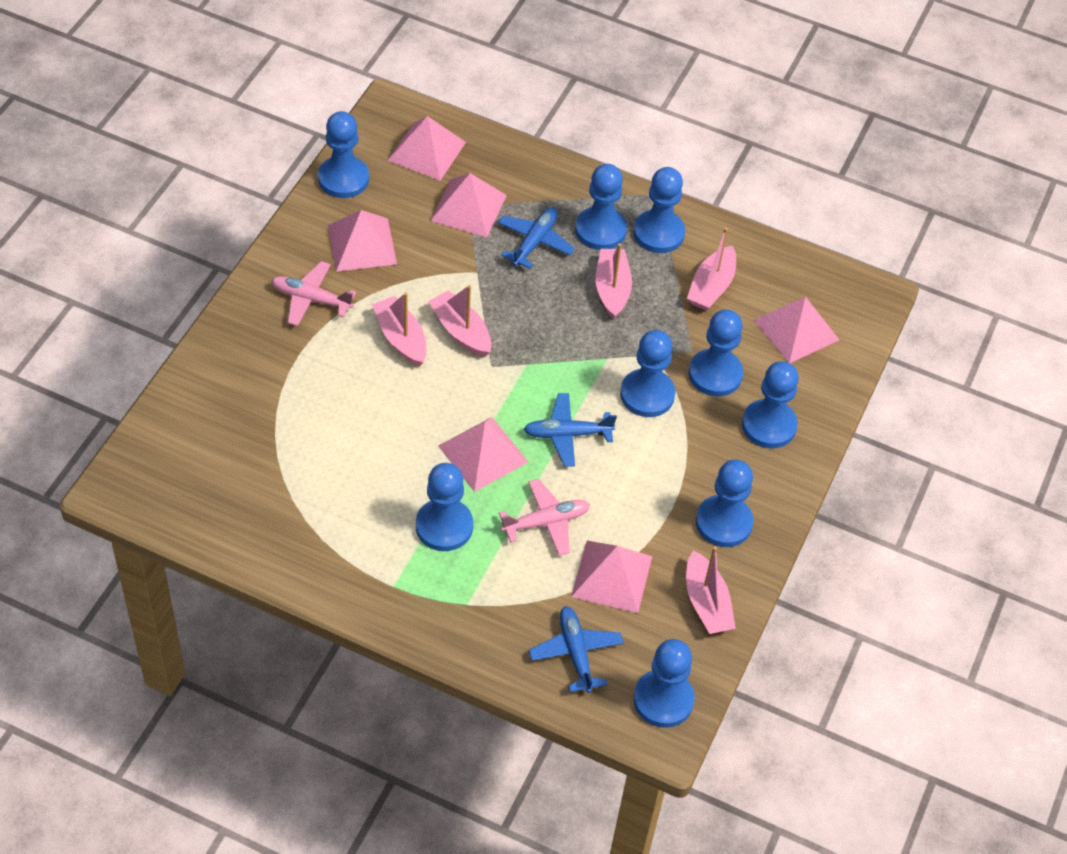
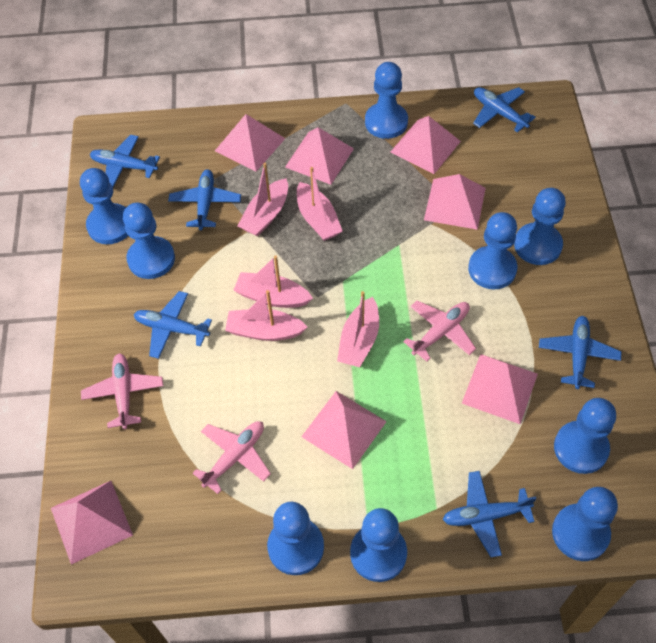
blue plane: [498,207,575,269] [524,393,617,467] [529,606,624,693] = 3 -> [90,135,160,187] [134,291,212,359] [168,169,241,230] [443,471,537,557] [473,87,536,132] [539,316,622,389] = 6
pink plane: [271,261,356,326] [499,479,590,556] = 2 -> [81,353,163,429] [193,421,271,494] [403,301,476,362] = 3
pink pyramid: [328,210,397,272] [387,116,466,181] [430,173,507,237] [438,417,528,492] [571,541,652,613] [754,297,839,363] = 6 -> [51,481,133,564] [215,114,286,172] [285,127,354,185] [301,391,387,469] [391,116,461,174] [424,174,486,230] [462,354,538,424] = 7

